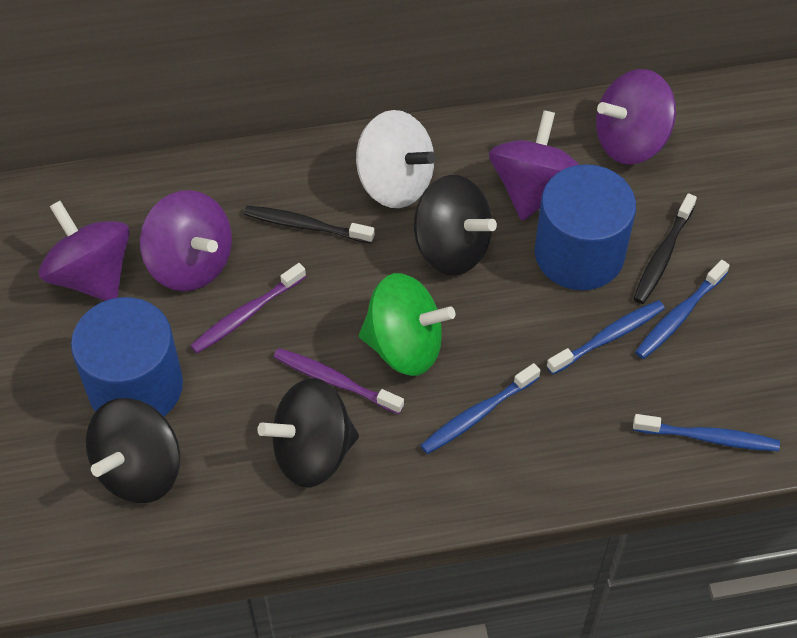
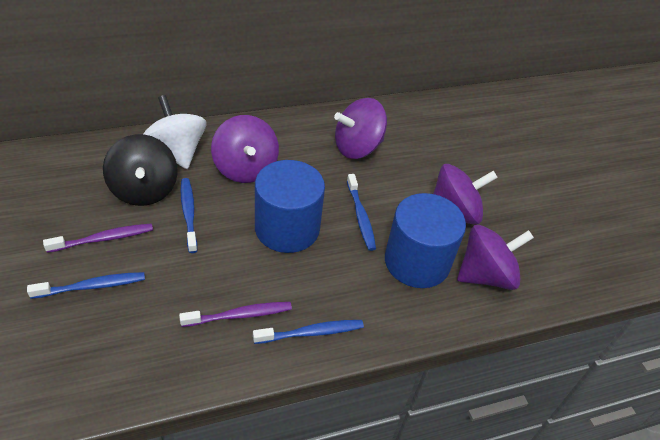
black spinning top: [86,398,180,503] [257,378,359,487] [413,175,497,275] = 3 -> [103,134,178,206] = 1
black toothbrush: [244,206,375,244] [633,193,697,304] = 2 -> none = 0
green spinning top: [359,273,455,376] = 1 -> none = 0

